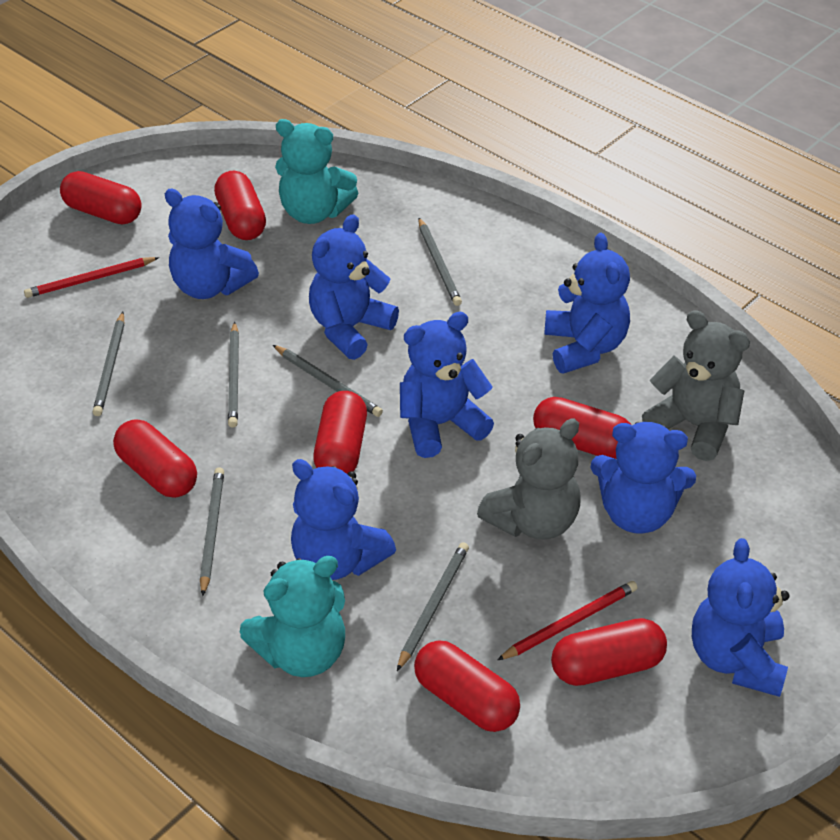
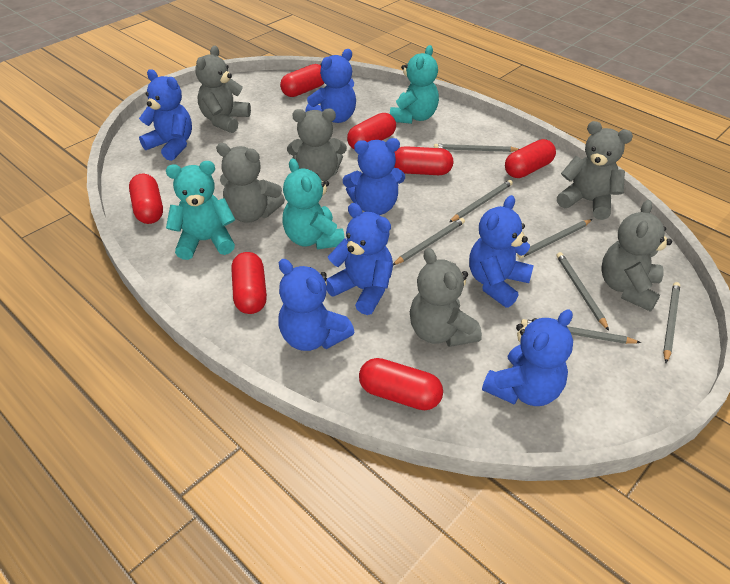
grey pencil: [93,312,124,416] [200,467,224,596] [228,322,239,428] [273,345,383,417] [397,542,469,671] [418,218,462,306] = 6 -> [393,218,465,265] [434,144,519,152] [449,180,513,222] [517,219,593,258] [521,319,641,344] [557,252,609,331] [663,282,680,363] = 7
grey teddy bear: [477,419,581,539] [642,310,750,461] = 2 -> [195,46,251,133] [216,143,285,223] [287,109,347,182] [410,248,482,347] [557,121,633,220] [602,200,672,312] = 6
red pencil: [24,257,159,298] [497,581,637,660] = 2 -> none = 0
turquoise teddy bear: [240,556,345,677] [275,119,358,224] = 2 -> [166,161,235,260] [282,158,345,249] [390,45,439,124] = 3

